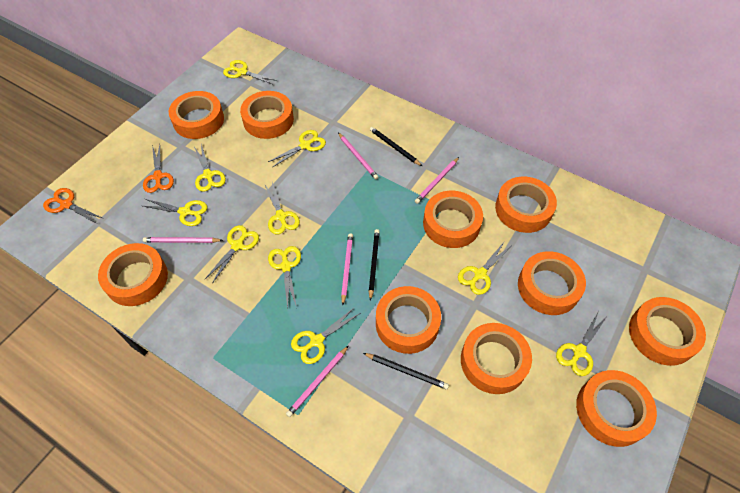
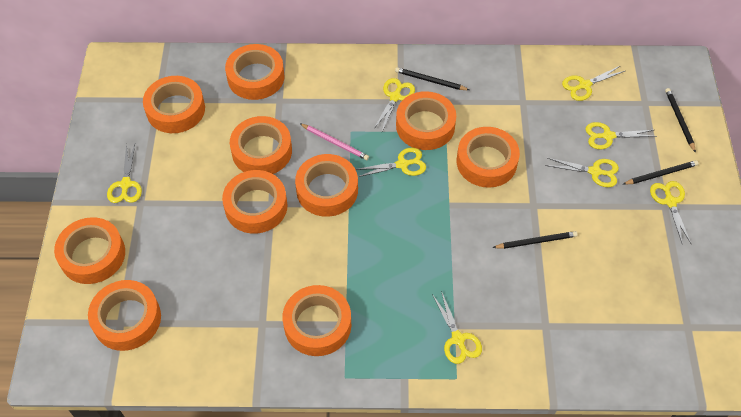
black pencil: [363,353,449,390] [369,229,380,301] [370,127,422,166] = 3 -> [395,67,469,90] [492,231,578,249] [623,160,699,185] [665,88,696,153] = 4
orange scissors: [43,188,104,224] [143,145,174,193] = 2 -> none = 0
pink pencil: [143,237,223,243] [286,345,349,417] [338,133,378,179] [341,233,353,305] [415,157,459,204] = 5 -> [300,124,369,160] = 1
yellow scissors: [143,199,207,226] [194,144,226,192] [205,225,259,284] [223,60,277,84] [265,182,300,234] [268,130,326,167] [268,246,301,309] [291,307,359,364] [458,241,511,295] [556,311,606,376] = 10 -> [107,144,142,203] [355,148,426,177] [374,78,415,131] [432,291,482,364] [546,158,619,187] [562,66,625,101] [585,122,657,149] [650,181,691,245] = 8

